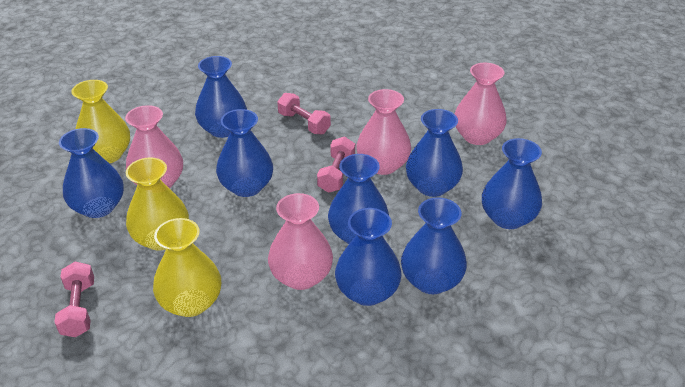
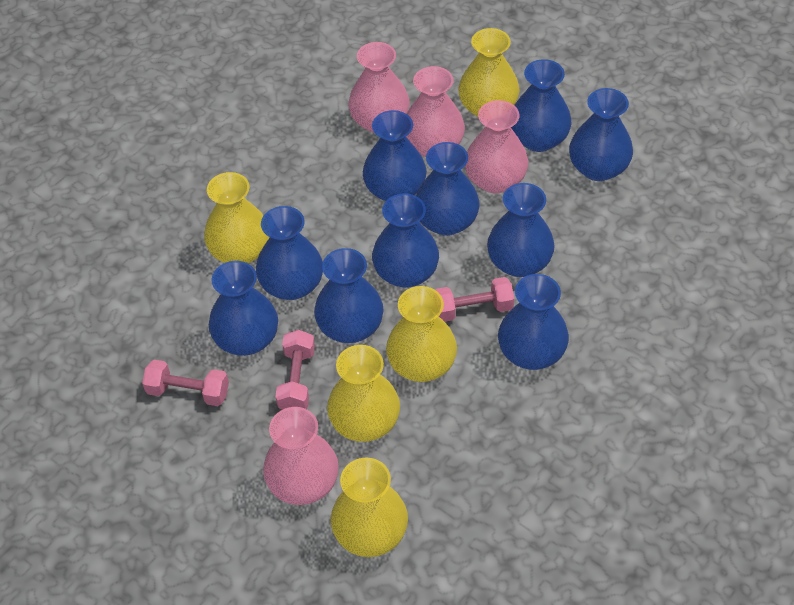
blue vase: [59,128,124,218] [195,56,247,138] [216,109,273,197] [328,154,389,244] [335,208,402,306] [401,197,467,294] [406,109,463,197] [482,138,542,229] = 8 -> [209,261,278,356] [256,206,323,300] [314,248,384,343] [363,110,427,201] [372,193,439,288] [416,142,480,236] [487,183,555,277] [498,274,569,370] [511,59,572,152] [569,88,633,181] = 10
yellow vase: [71,80,130,164] [126,157,189,251] [153,218,221,317] = 3 -> [204,172,270,264] [327,345,400,442] [331,457,408,557] [386,286,457,382] [458,28,520,118] = 5

